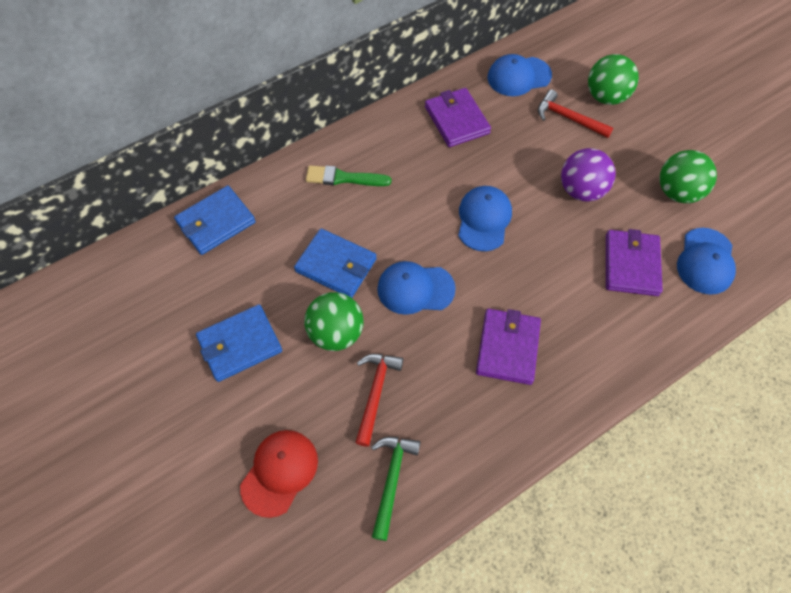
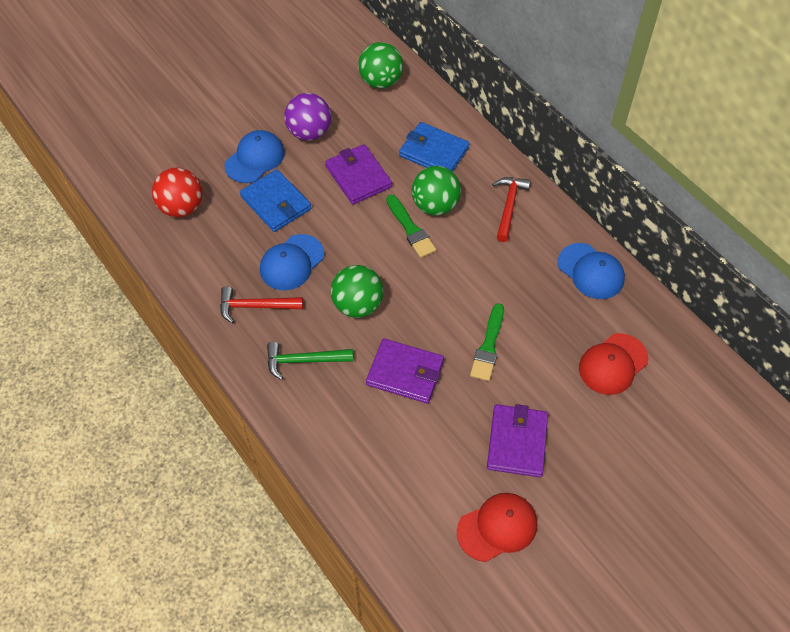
blue cap: [377,261,456,315] [458,186,512,251] [487,54,552,96] [677,228,736,295] = 4 -> [224,130,285,183] [260,234,324,290] [558,243,625,299] = 3
blue wallet: [174,186,256,255] [196,304,282,382] [294,229,377,298] = 3 -> [240,169,311,232] [399,122,470,172] = 2
green brush: [306,165,391,186] = 1 -> [386,194,436,258] [470,303,504,381] = 2
red ball: none = 0 -> [152,168,203,217] = 1
red cap: [240,430,318,518] = 1 -> [457,493,537,562] [579,333,649,395] = 2

